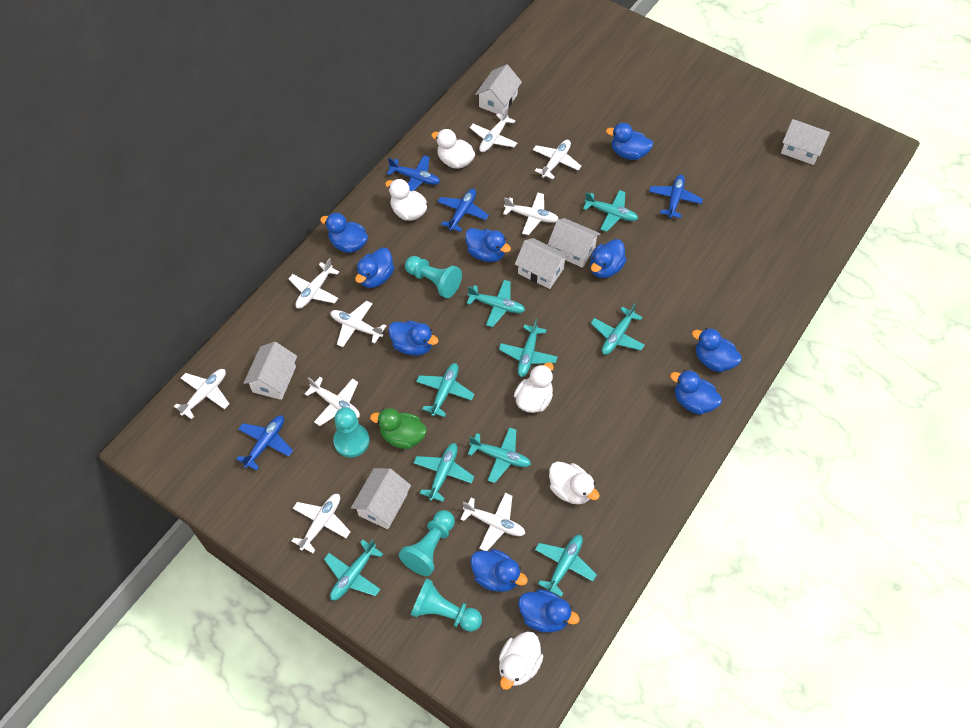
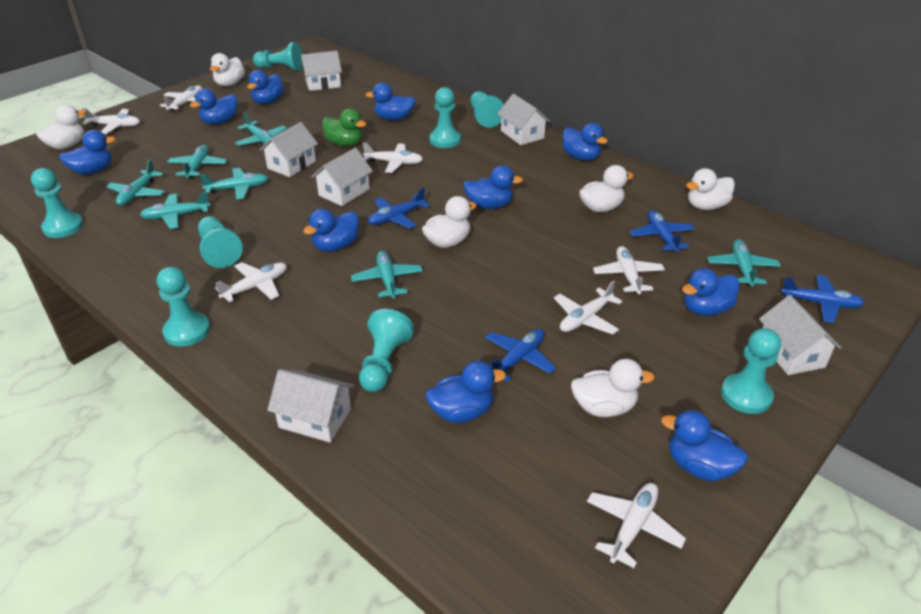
turquoise pawn: [333,407,370,458] [399,510,455,576] [405,256,462,298] [411,578,482,632] = 4 -> [31,168,83,238] [157,267,210,347] [198,216,243,268] [253,42,303,71] [359,309,414,392] [429,87,461,148] [470,91,504,128] [721,328,781,414] = 8
turquoise plane: [324,539,383,600] [413,443,474,502] [416,363,475,417] [467,280,525,327] [468,427,531,483] [499,319,558,377] [535,535,597,597] [583,190,638,232] [591,303,645,355] = 9 -> [106,159,165,206] [140,192,211,229] [168,145,227,179] [200,168,268,200] [235,113,287,146] [351,251,423,299] [707,239,781,286] = 7
white duck: [385,179,427,221] [431,129,475,169] [499,631,543,690] [514,362,554,413] [549,462,600,505] = 5 -> [36,105,86,149] [210,53,245,86] [422,196,477,248] [571,359,655,417] [579,165,633,212] [686,168,735,210] = 6
white plane: [174,369,229,419] [289,258,339,309] [292,494,351,553] [305,377,360,426] [330,301,386,347] [460,493,525,551] [470,108,517,152] [503,193,559,235] [533,140,581,179] = 9 -> [81,108,140,134] [160,86,202,112] [215,262,287,302] [363,142,423,173] [554,281,623,334] [587,483,686,568] [593,246,665,294] = 7

